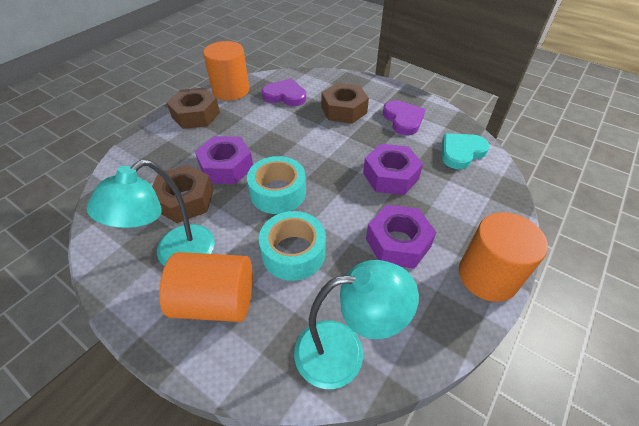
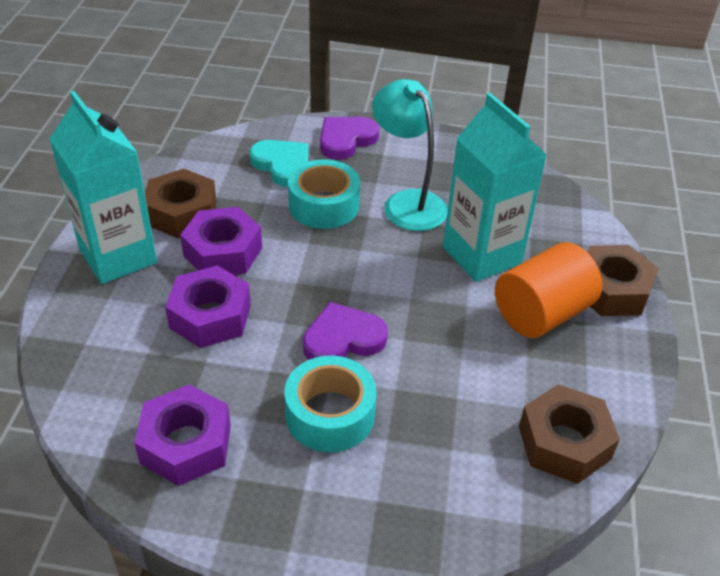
orange cylinder: [159,252,253,322] [203,41,249,101] [459,212,548,302] = 3 -> [495,242,602,338] = 1
turquoise carton: none = 0 -> [50,91,157,284] [443,93,547,282] = 2
turquoise lamp: [86,160,215,266] [294,260,419,389] = 2 -> [372,79,448,231] = 1

